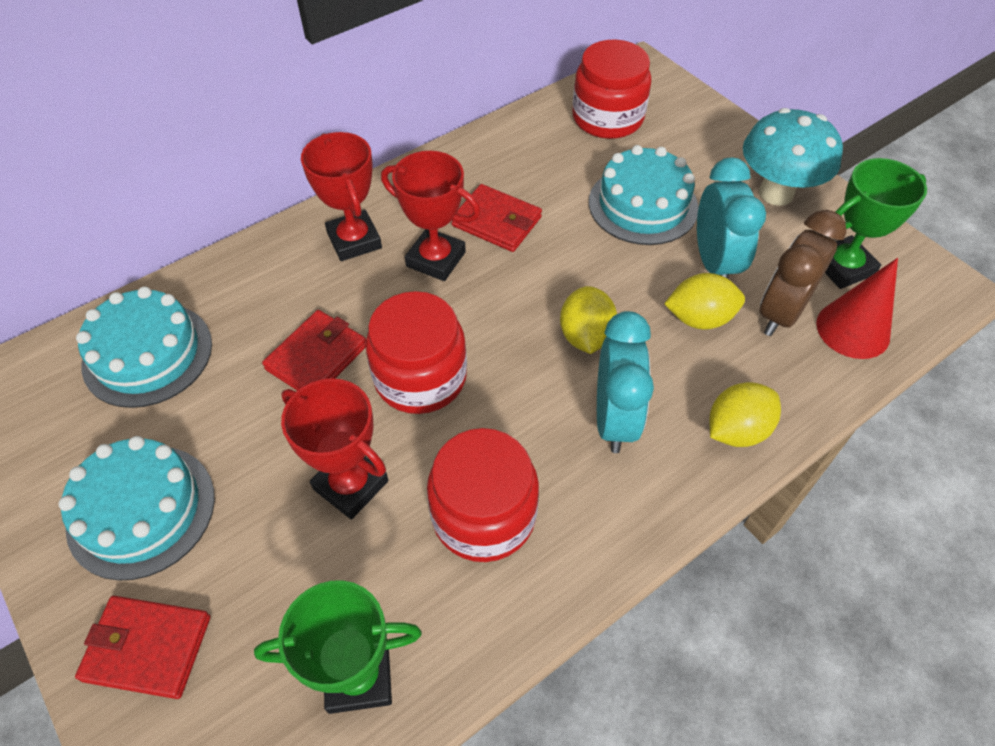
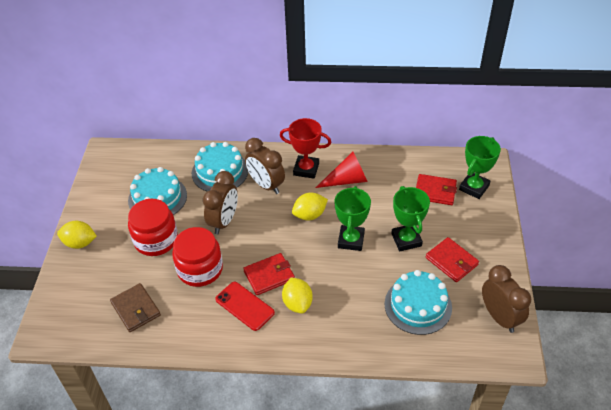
brown clock: [759,210,846,336] = 1 -> [203,171,238,234] [245,138,285,194] [482,265,531,333] = 3
brown wallet: none = 0 -> [110,283,161,332] = 1
green trophy: [254,580,422,714] [825,158,927,289] = 2 -> [335,186,371,251] [391,186,430,251] [459,136,501,199] = 3
red jar: [366,291,467,414] [427,428,539,562] [572,40,651,139] = 3 -> [128,199,178,256] [172,227,223,287] = 2
red phone: none = 0 -> [215,282,275,331] = 1
red trophy: [281,378,388,519] [301,132,382,261] [381,151,481,281] = 3 -> [280,118,331,179] = 1
turquoise clock: [597,311,654,453] [697,157,766,279] = 2 -> none = 0
turquoise mushroom: [743,108,843,206] = 1 -> none = 0

